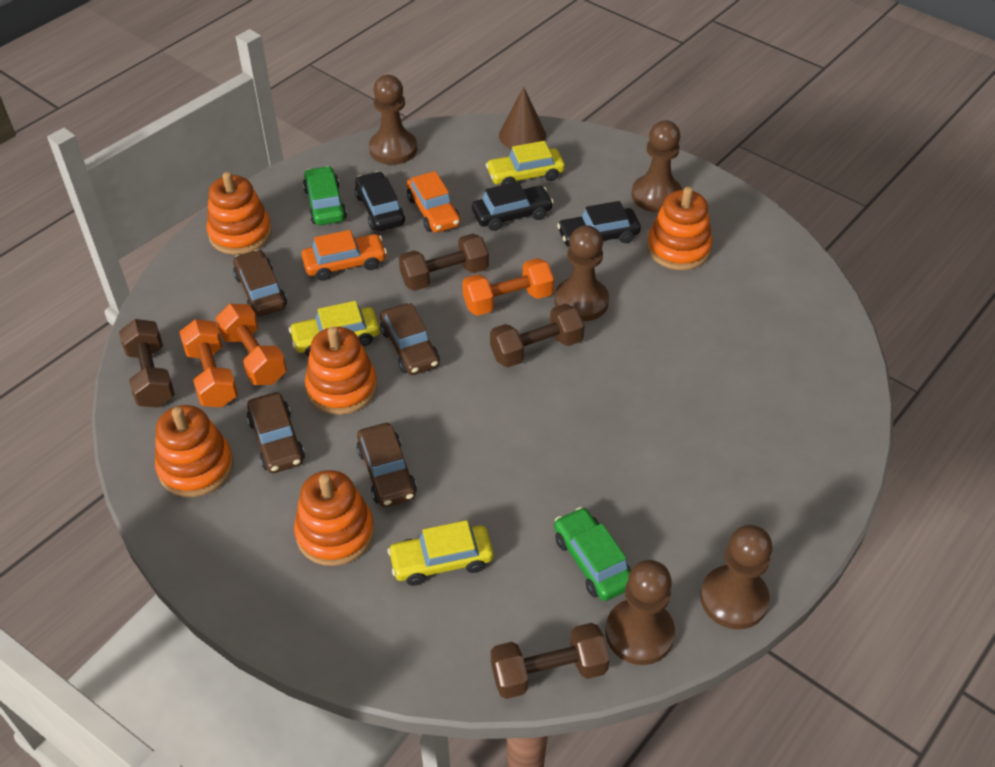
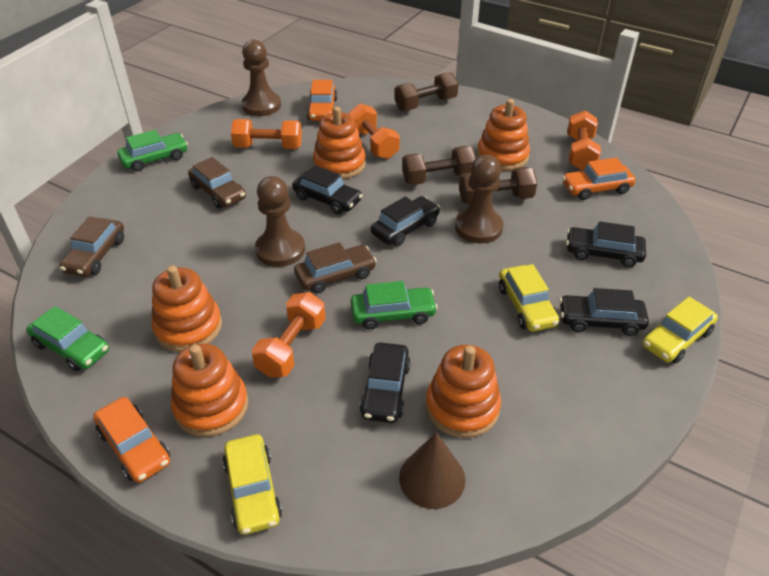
black car: [355,171,405,231] [472,182,554,231] [557,201,641,247] = 3 -> [292,165,363,215] [359,342,411,423] [371,196,440,246] [559,288,649,336] [566,221,646,267] = 5
brown car: [233,250,287,316] [247,392,305,473] [356,423,417,507] [380,303,439,375] = 4 -> [60,216,124,277] [188,157,246,209] [294,242,377,294] = 3
brown dumbbell: [119,319,175,408] [399,234,489,291] [490,304,585,367] [491,623,610,699] = 4 -> [394,72,459,111] [402,146,476,185] [459,167,537,205] = 3
brown pawn: [369,75,417,165] [554,225,609,321] [605,560,675,665] [632,120,682,212] [700,525,772,629] = 5 -> [242,40,281,116] [255,176,305,267] [455,155,503,243] = 3
green car: [303,166,347,225] [554,507,631,601] = 2 -> [26,306,109,371] [117,130,188,172] [351,281,438,330] = 3
orange car: [301,230,387,281] [407,171,460,233] = 2 -> [93,397,170,483] [307,80,337,121] [562,158,636,200] = 3
orange dumbbell: [179,319,238,407] [216,304,287,385] [462,258,554,316] = 3 -> [231,119,302,149] [252,292,326,378] [348,103,400,159] [567,110,601,171] = 4

